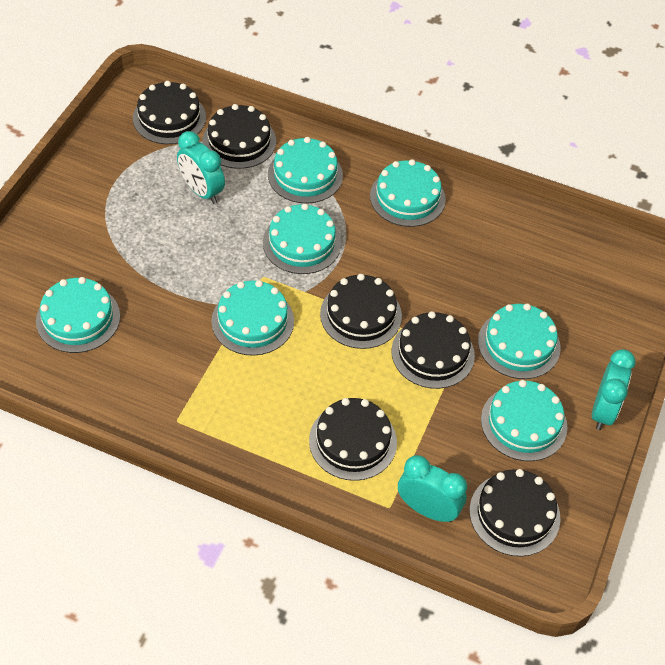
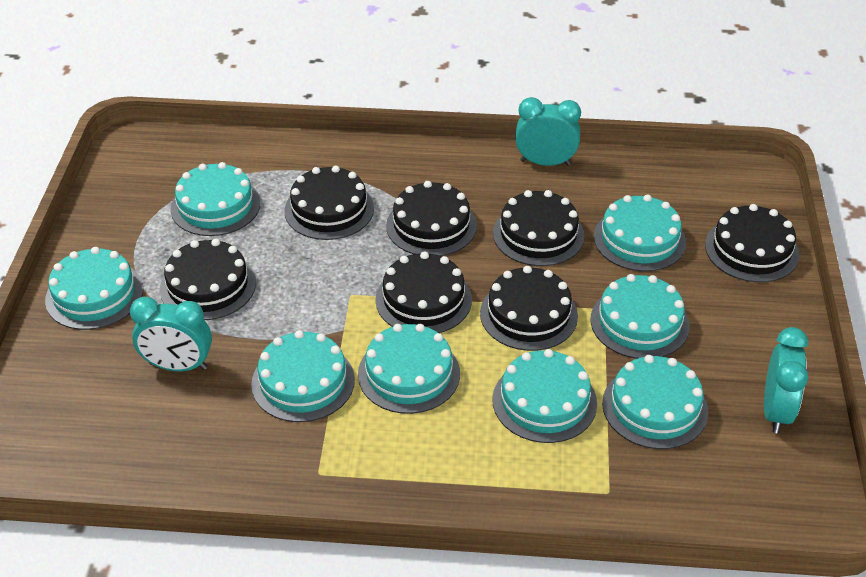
black cake: [133,81,206,144] [202,104,276,169] [309,398,397,481] [320,274,402,349] [392,311,475,389] [470,469,561,557] = 6 -> [160,239,256,320] [285,166,374,240] [375,251,472,333] [386,181,477,256] [480,266,578,351] [493,190,585,266] [705,204,799,282] = 7
turquoise cake: [36,277,120,353] [211,280,294,356] [263,203,341,274] [268,137,343,203] [370,159,446,227] [478,304,561,379] [481,380,567,461] = 7 -> [45,247,143,330] [171,162,260,236] [251,330,355,422] [358,324,460,414] [493,349,597,443] [591,274,690,359] [594,194,686,271] [602,355,708,449] = 8

